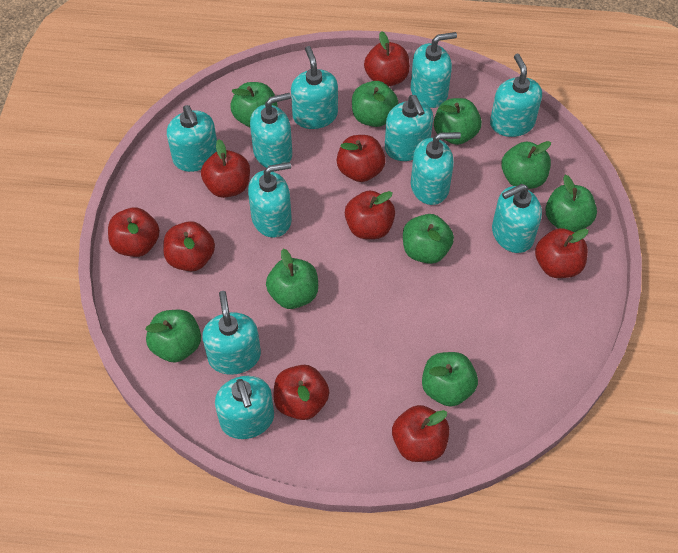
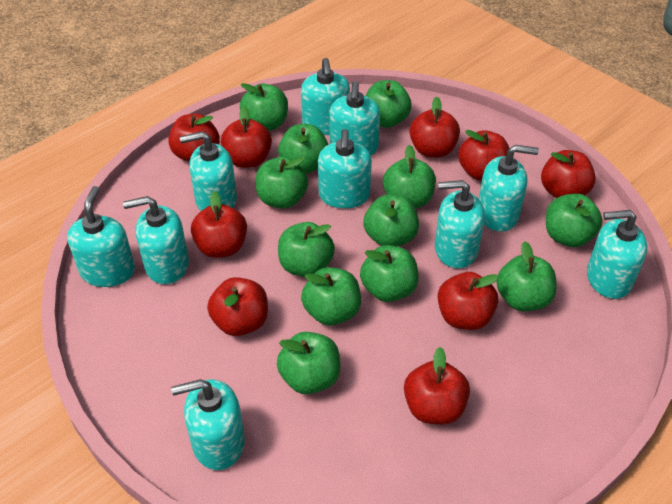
green apple: [145,310,201,363] [230,82,278,127] [266,249,318,309] [352,81,399,127] [403,214,454,264] [422,352,478,407] [434,98,482,145] [501,141,551,189] [545,175,597,232] = 9 -> [240,83,288,131] [255,157,308,209] [277,332,340,394] [278,124,328,174] [278,222,335,277] [301,267,361,325] [360,245,419,302] [364,194,419,247] [365,80,412,128] [383,145,436,208] [496,241,557,311] [546,194,603,247] = 12
turquoise soap dispenser: [167,105,217,172] [202,291,261,375] [215,376,274,439] [248,162,292,238] [250,93,292,168] [291,46,338,129] [385,95,433,161] [410,32,457,108] [411,132,461,205] [490,54,542,137] [492,184,542,253] = 11 -> [67,186,135,287] [123,196,189,284] [171,379,245,470] [180,131,237,211] [301,58,350,135] [318,129,372,209] [329,81,380,156] [435,180,485,269] [479,145,539,232] [587,210,647,299] = 10

